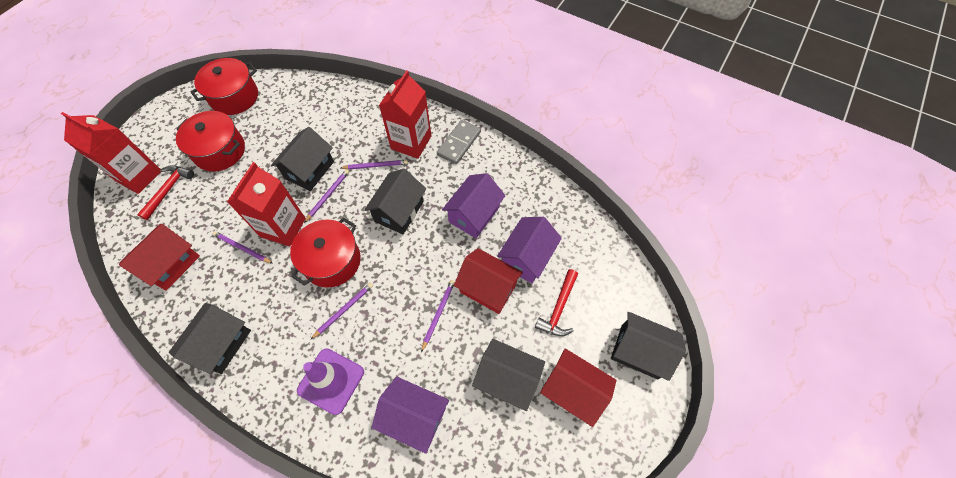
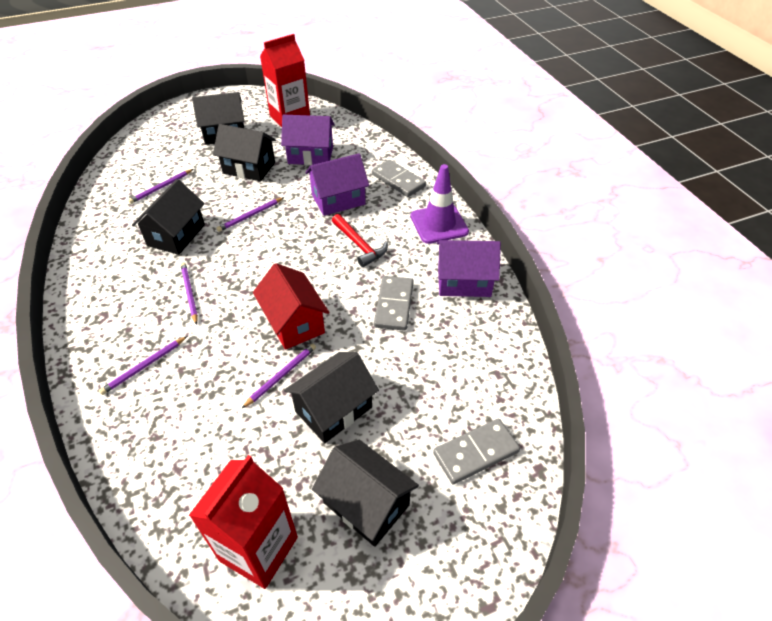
grey domino: [437,120,481,164] = 1 -> [372,160,426,197] [374,276,414,331] [433,419,520,484] = 3
red carton: [61,112,161,194] [227,162,306,246] [379,70,431,159] = 3 -> [189,455,298,589] [260,34,310,127] = 2
red hammer: [137,165,194,220] [535,269,578,336] = 2 -> [332,214,388,267] = 1
red house: [119,224,200,291] [454,248,523,314] [540,348,617,427] = 3 -> [253,263,329,350] = 1
red pot: [176,111,245,171] [190,58,258,115] [290,217,361,288] = 3 -> none = 0

